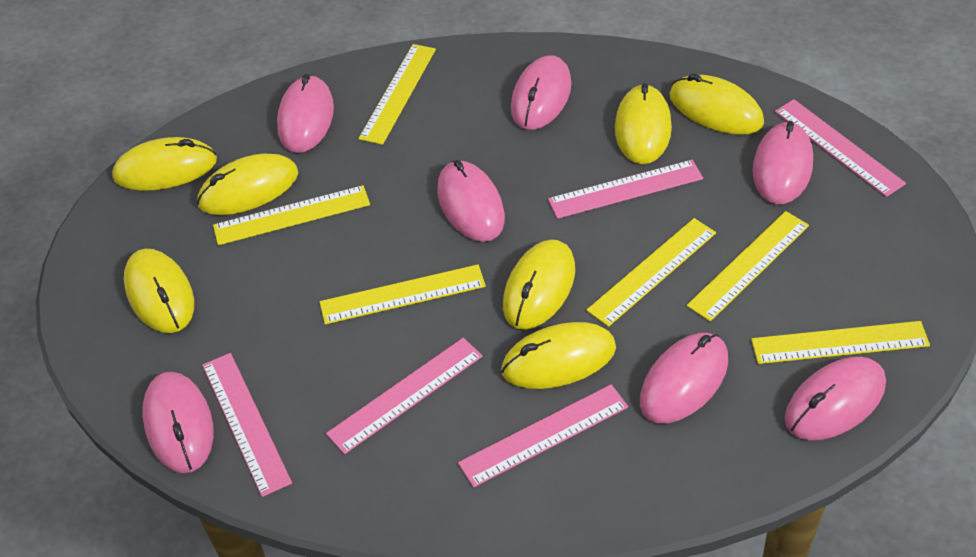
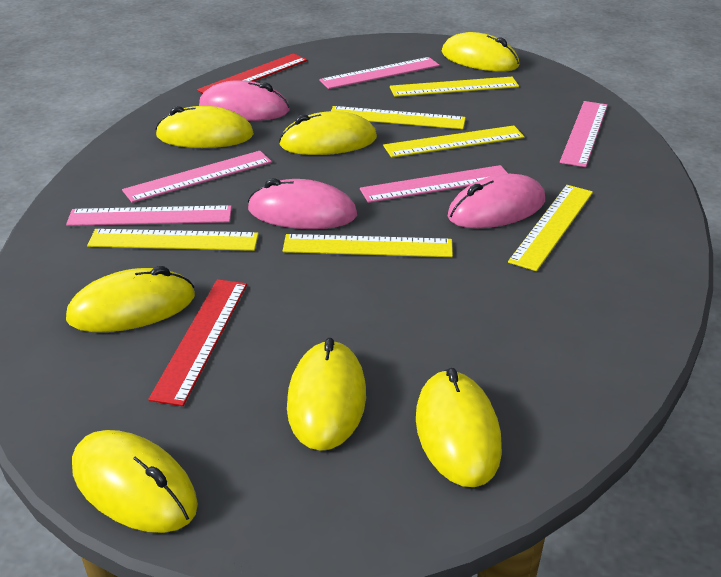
pink mouse: [142,372,214,473] [277,74,334,153] [437,160,505,242] [511,55,572,130] [640,333,728,423] [752,121,813,204] [785,357,886,440] = 7 -> [199,80,290,121] [248,178,357,229] [448,174,545,228] = 3
red ruler: none = 0 -> [148,279,247,406] [197,53,308,93] = 2

